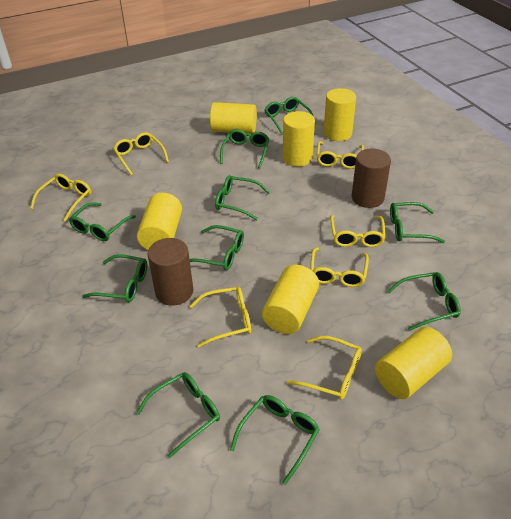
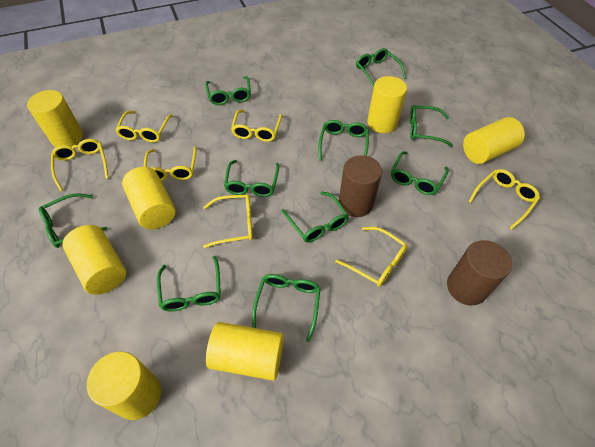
yellow cylinder: [137,193,182,250] [210,102,257,134] [262,265,319,334] [283,111,315,167] [323,88,356,141] [375,327,452,399] = 6 -> [27,90,83,147] [63,225,126,295] [87,352,161,420] [122,167,176,229] [206,322,284,381] [367,76,407,133] [463,117,525,164] = 7

